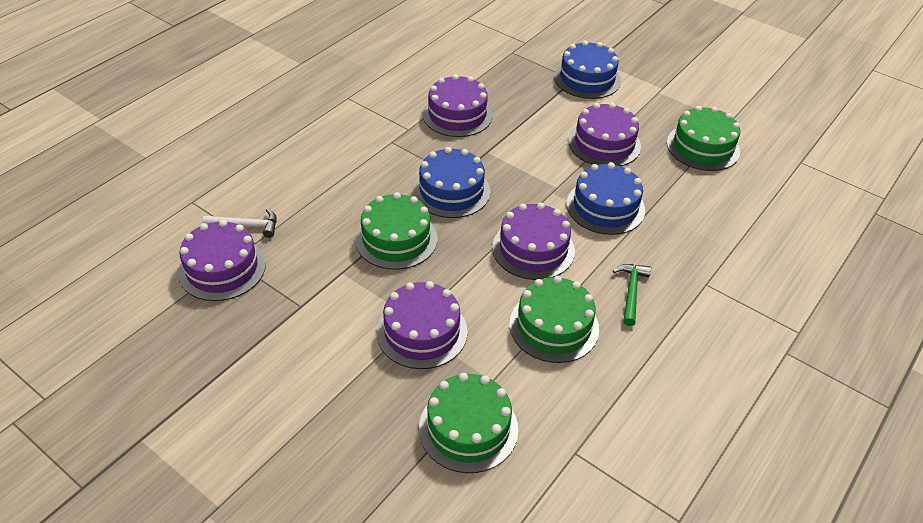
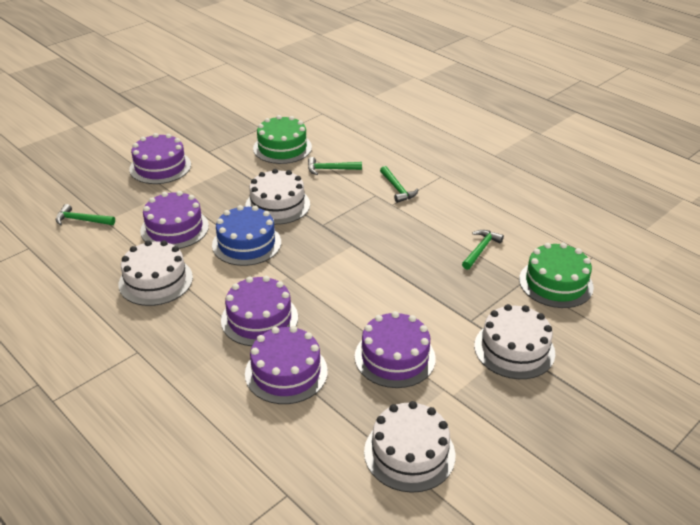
blue cake: [413,147,490,218] [554,41,621,99] [567,162,645,235] = 3 -> [212,205,281,266] = 1
green cake: [355,192,437,269] [419,373,518,473] [509,276,599,363] [667,106,740,171] = 4 -> [253,115,312,164] [519,243,594,308] = 2
green hammer: [613,264,651,326] = 1 -> [56,204,115,225] [308,157,362,175] [380,166,418,203] [462,230,504,270] = 4
white cake: none = 0 -> [119,240,193,306] [245,169,310,225] [364,401,455,493] [474,304,555,379] = 4
white hammer: [202,209,276,238] = 1 -> none = 0

